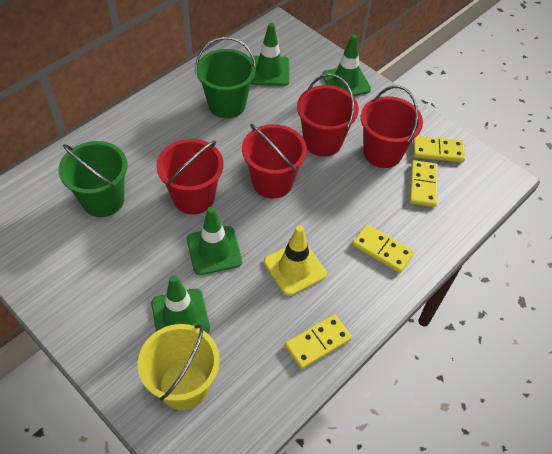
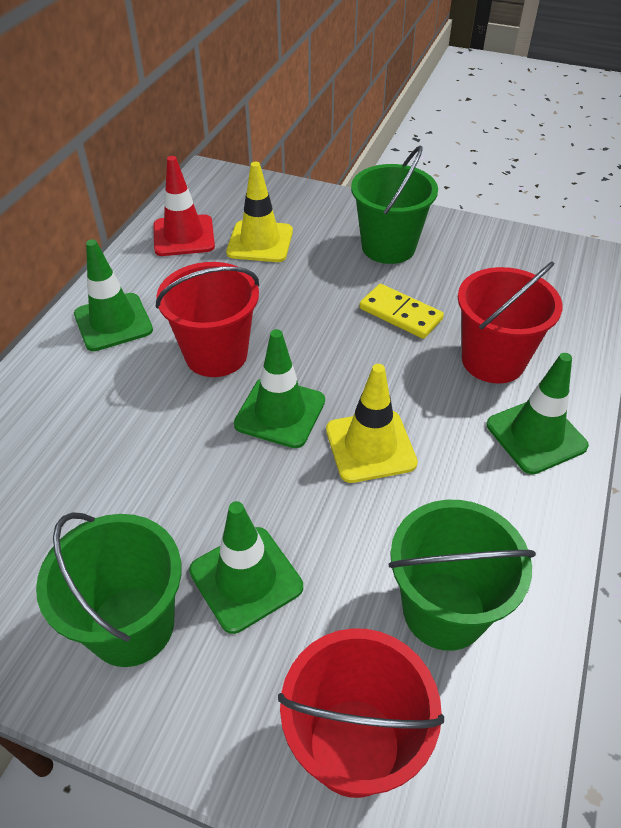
green bucket: [58,141,127,217] [195,37,256,118] = 2 -> [36,512,181,667] [351,145,438,264] [389,500,536,651] = 3
red bucket: [156,139,224,214] [242,124,307,198] [297,74,359,157] [361,86,423,168] = 4 -> [156,262,259,377] [278,628,444,798] [458,262,563,383] = 3
red traffic cone: none = 0 -> [154,156,215,256] = 1
yellow bucket: [138,324,220,410] = 1 -> none = 0
yellow domino: [285,314,352,369] [352,225,414,273] [410,160,438,207] [413,136,465,162] = 4 -> [359,284,444,339] = 1
yellow traffic cone: [264,225,327,296] = 1 -> [226,162,293,262] [326,364,418,483] = 2

